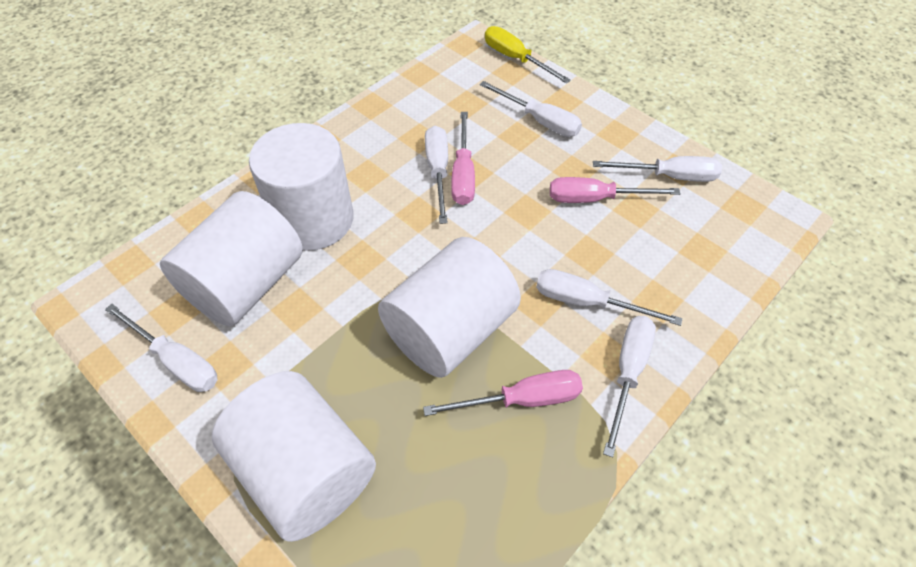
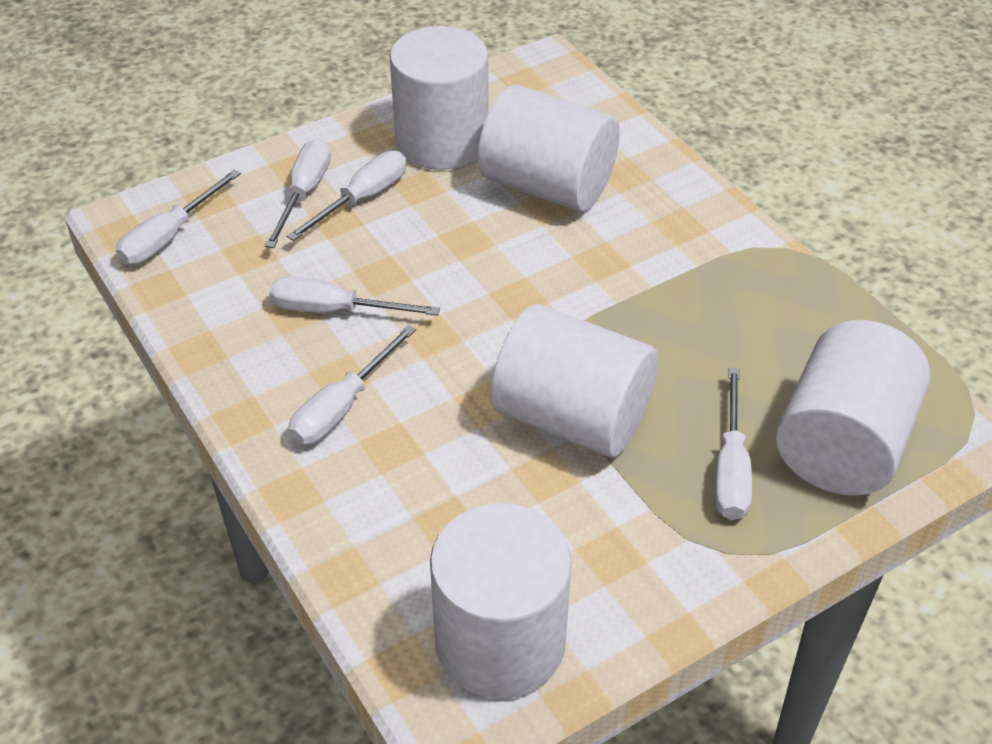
pink screwdriver: [423,370,583,416] [451,112,475,205] [550,177,680,203] = 3 -> none = 0
white cylinder: [160,191,303,326] [211,371,376,542] [249,123,354,251] [378,237,521,378] = 4 -> [389,26,489,170] [430,503,572,699] [478,84,620,212] [491,304,658,457] [776,320,930,496] = 5
yellow screwdriver: [485,26,571,84] = 1 -> none = 0

